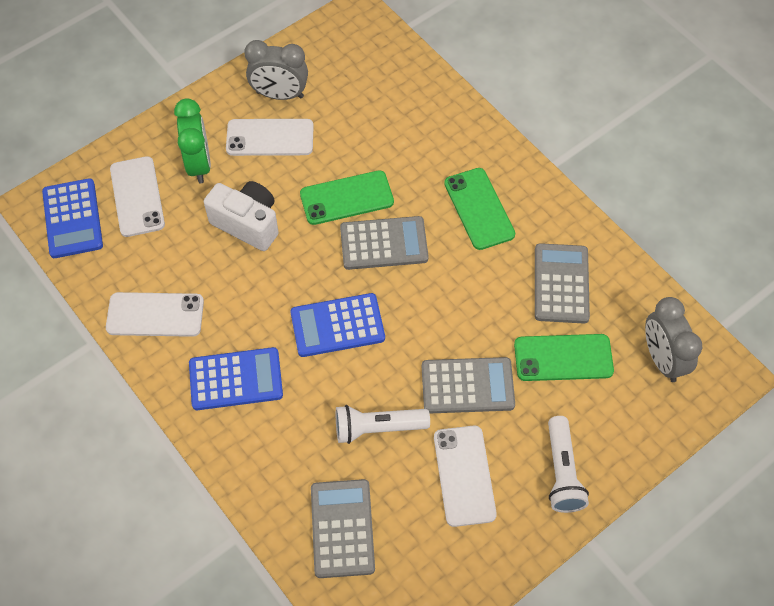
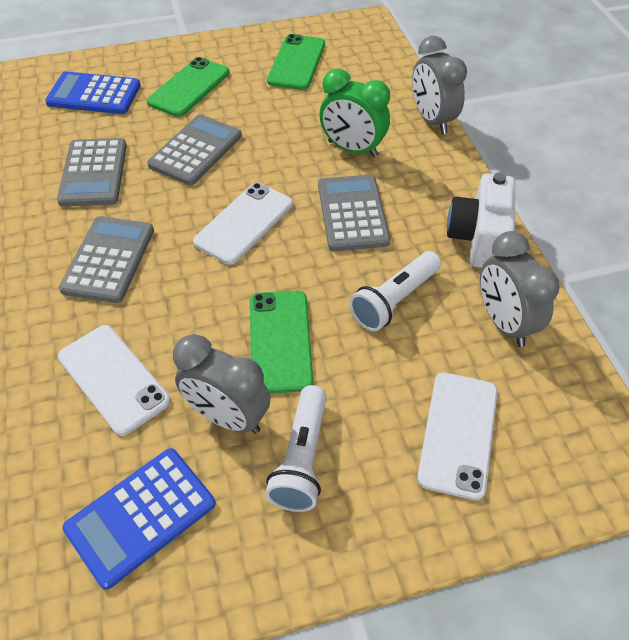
blue calculator: [42,178,103,258] [189,347,283,410] [290,293,385,357] = 3 -> [45,71,141,114] [62,448,215,590] = 2
grey clock: [244,40,308,100] [645,297,702,382] = 2 -> [173,334,270,434] [412,36,467,134] [480,231,560,347] = 3
white phone: [106,292,204,337] [110,156,165,237] [226,119,314,156] [434,426,497,527] = 4 -> [58,325,170,436] [193,183,293,265] [417,372,498,500] = 3

